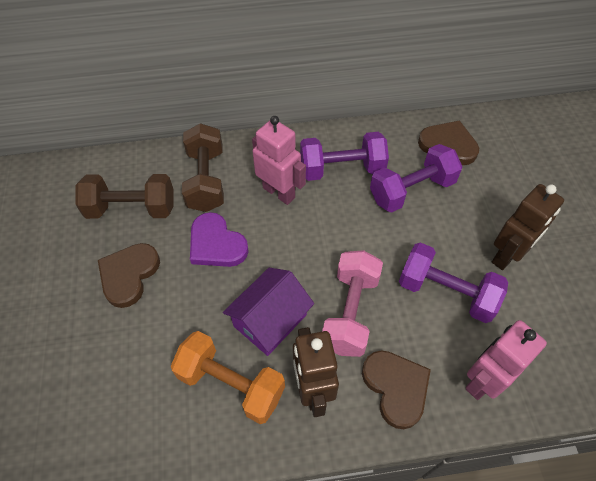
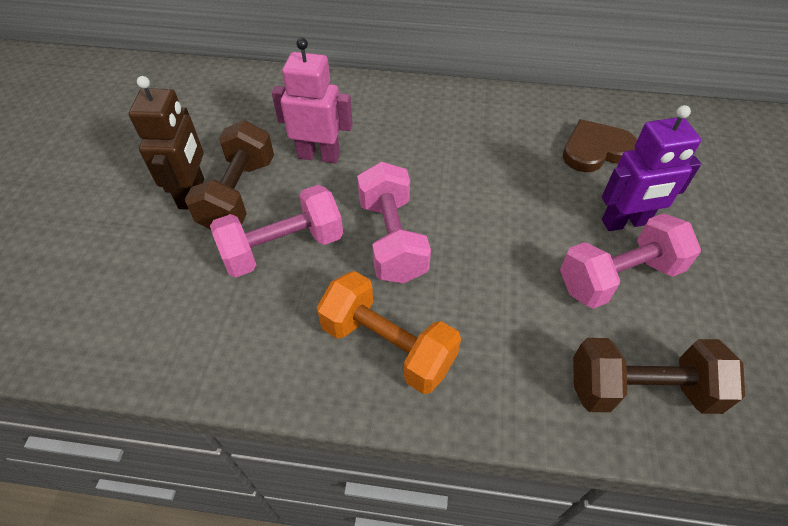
brown heart: [98,243,160,308] [362,350,431,429] [418,120,479,165] = 3 -> [563,119,637,172] = 1
brown robot: [293,327,339,417] [492,184,564,270] = 2 -> [129,76,204,209] = 1
pink dumbbell: [322,250,383,357] = 1 -> [210,185,343,277] [357,162,431,283] [560,213,701,309] = 3
pink robot: [252,116,306,205] [466,320,547,400] = 2 -> [272,38,353,163] = 1
purple dumbbell: [300,132,389,181] [370,144,462,213] [399,242,508,323] = 3 -> none = 0
purple heart: [190,212,249,267] = 1 -> none = 0
purple house: [223,268,314,356] = 1 -> none = 0
purple robot: none = 0 -> [602,105,701,231] = 1

